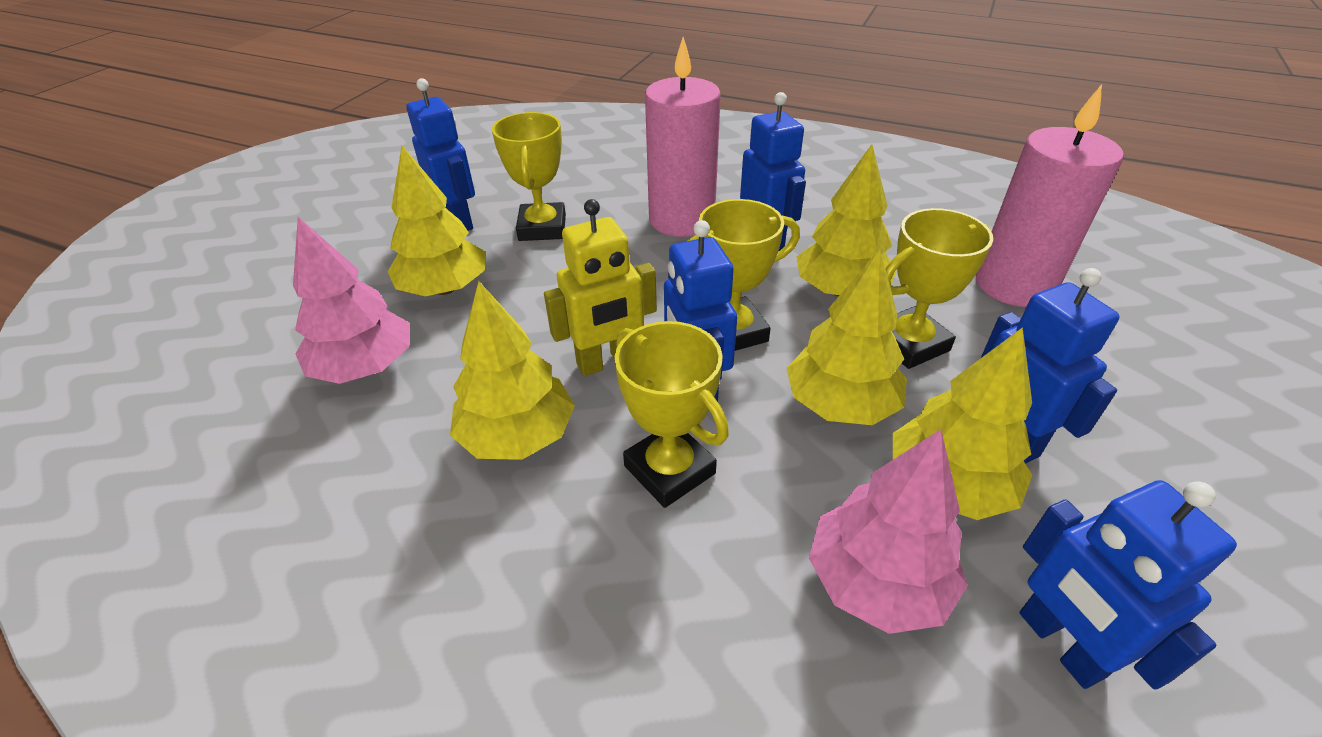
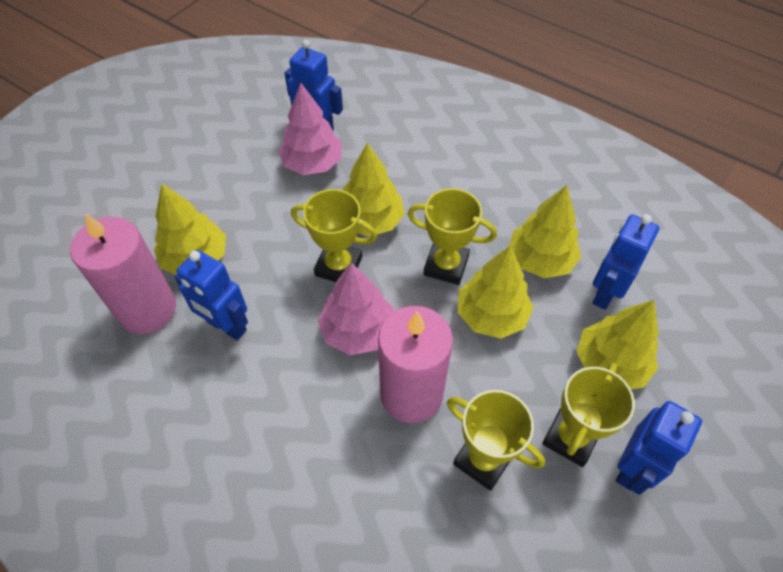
blue robot: [406,78,475,231] [664,220,737,402] [740,92,806,251] [981,268,1120,463] [1020,480,1237,690] = 5 -> [175,250,248,340] [284,39,343,131] [592,214,659,310] [616,401,702,495] = 4
yellow robot: [544,199,657,376] = 1 -> none = 0

